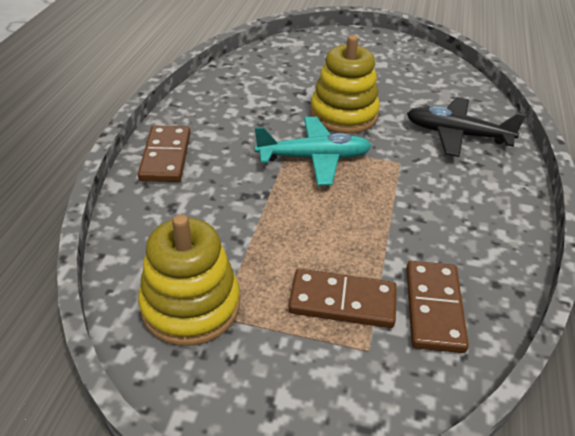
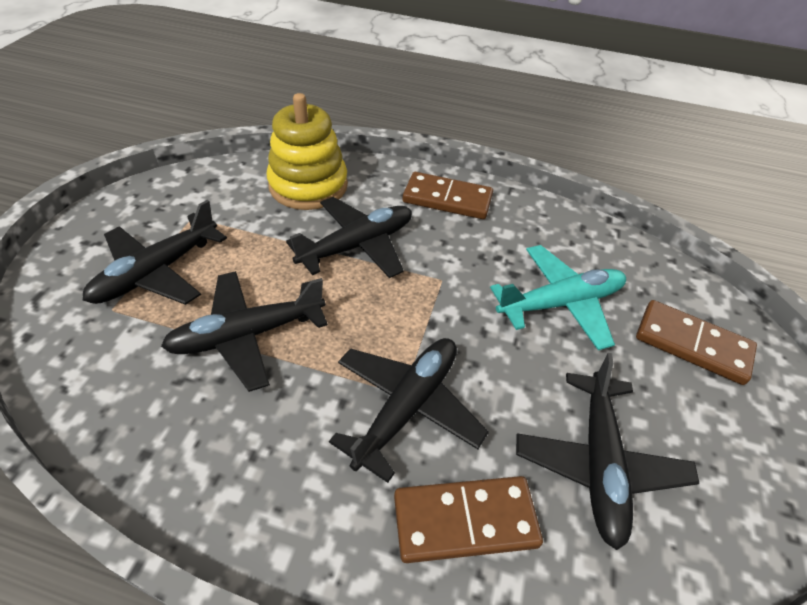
black plane: [407,97,526,157] = 1 -> [83,200,227,305] [161,271,328,392] [286,197,412,278] [329,338,489,483] [516,353,699,550] = 5
yellow stacking toy: [138,214,240,346] [310,35,380,134] = 2 -> [266,93,348,210] = 1

